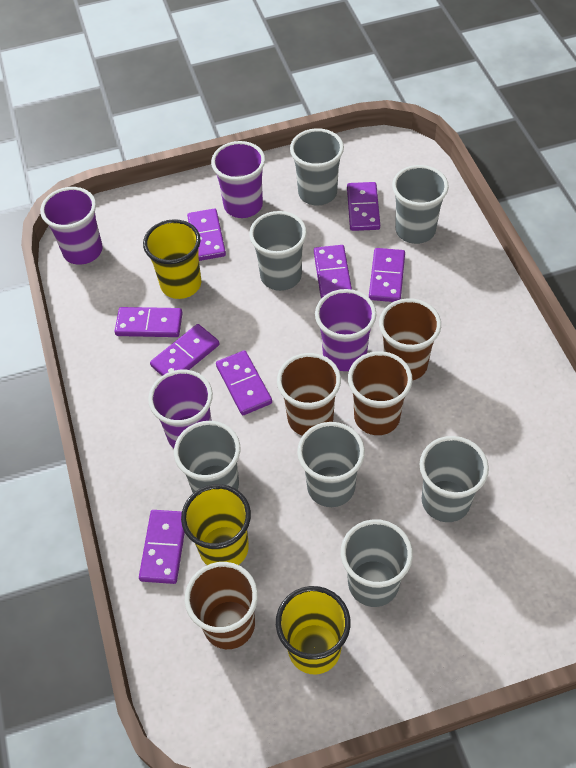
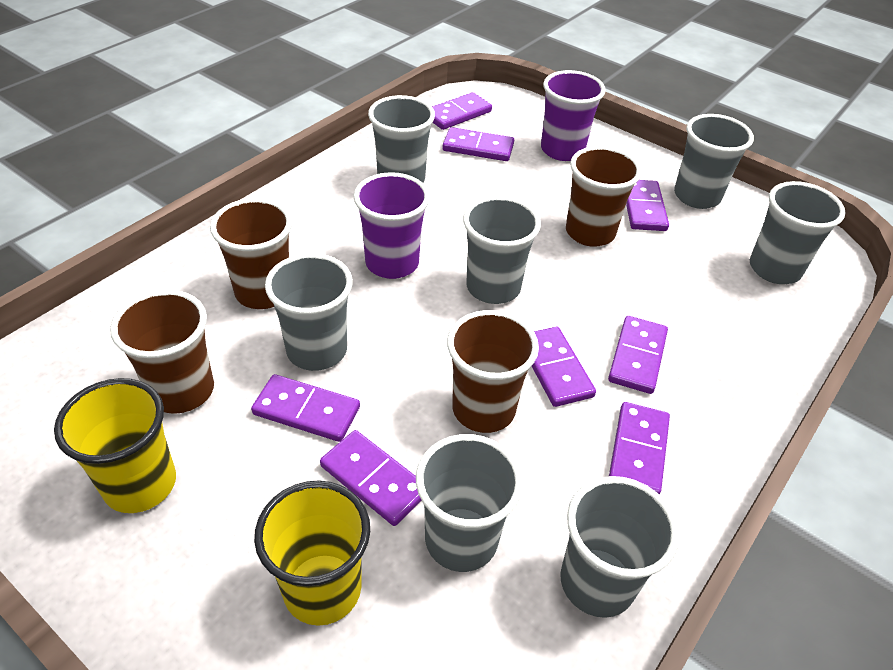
purple cup: [40,187,103,265] [148,370,213,448] [211,141,265,218] [315,289,376,371] = 4 -> [353,172,430,279] [541,70,606,161] = 2
yellow cup: [143,219,201,299] [181,484,251,565] [276,586,350,674] = 3 -> [54,378,176,513] [254,480,370,626] = 2

